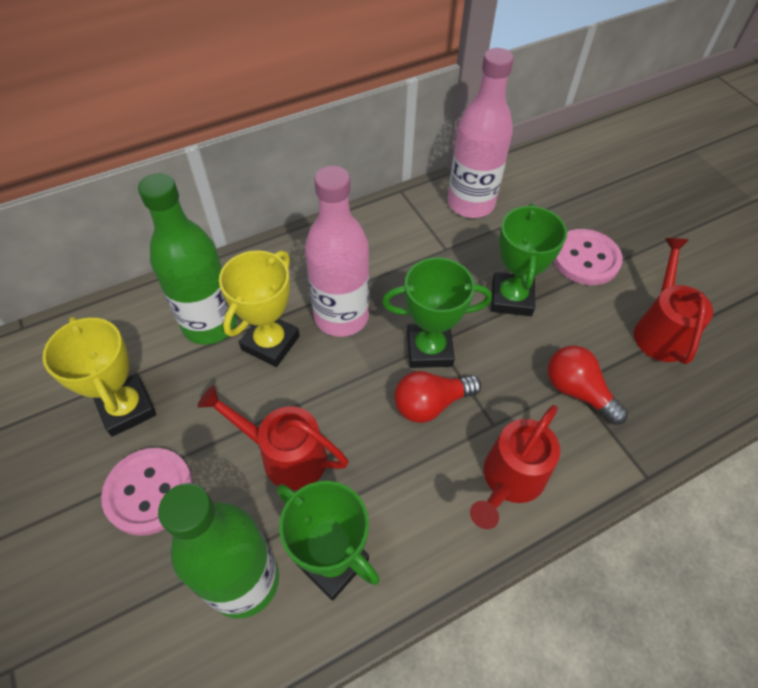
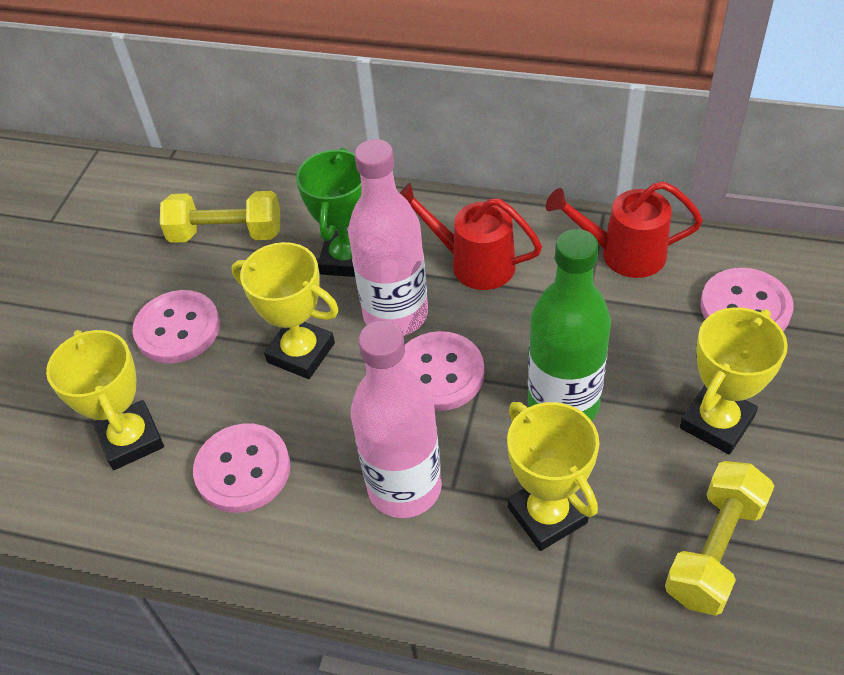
green bottle: [138,173,237,345] [158,483,279,619] = 2 -> [528,229,611,421] = 1
green trophy: [277,481,380,600] [382,257,492,368] [491,203,567,316] = 3 -> [296,148,362,277] = 1
pink button: [101,448,193,536] [553,229,623,285] = 2 -> [132,290,220,363] [193,423,291,513] [403,331,484,411] [700,268,794,331] = 4
red light bulb: [394,371,481,423] [547,346,628,425] = 2 -> none = 0
red watering can: [197,385,349,490] [470,405,560,529] [634,238,713,364] = 3 -> [400,183,542,290] [546,181,703,278] = 2
yellow dumbbell: none = 0 -> [160,191,280,243] [665,461,775,616] = 2
yellow trophy: [42,317,156,437] [219,250,300,367] = 2 -> [46,330,164,470] [232,242,339,379] [507,402,599,551] [680,307,788,454] = 4

